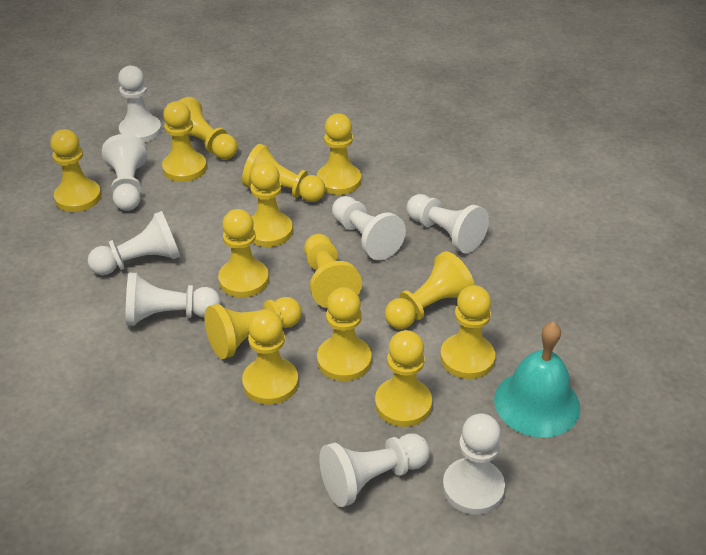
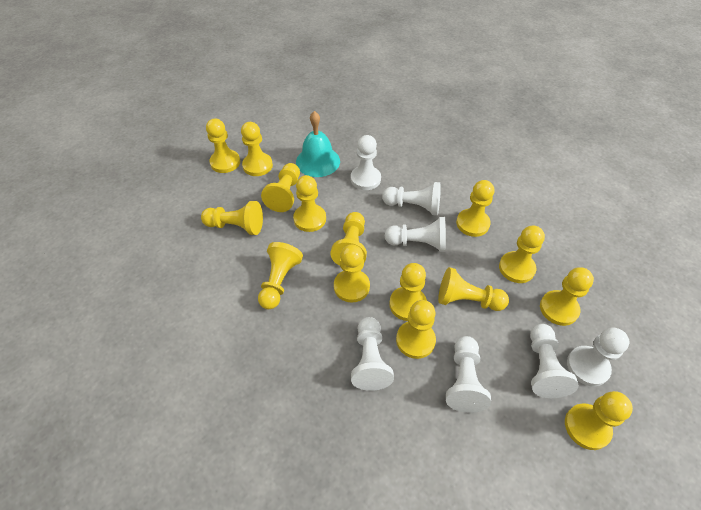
white pawn: [88,211,180,275] [102,134,148,211] [118,66,162,143] [126,273,221,326] [319,434,430,507] [332,196,406,260] [406,194,489,253] [442,413,505,515] = 8 -> [351,135,381,190] [351,317,394,391] [382,182,441,215] [385,217,446,252] [446,336,491,413] [530,324,579,398] [567,328,630,386] = 7
yellow pawn: [50,129,101,212] [162,101,207,182] [179,97,238,159] [204,297,302,359] [218,209,269,298] [242,144,325,202] [242,309,298,405] [250,162,293,247] [304,234,362,308] [317,113,361,195] [317,287,371,381] [375,330,432,427] [385,251,475,329] [440,285,495,379] = 14 -> [201,201,263,235] [206,118,240,173] [241,122,273,176] [258,242,303,309] [261,163,300,212] [293,175,326,232] [331,212,367,266] [334,245,370,303] [389,263,427,321] [396,300,436,359] [438,267,509,311] [456,180,494,237] [499,226,545,283] [540,267,594,326] [565,391,633,450] = 15

